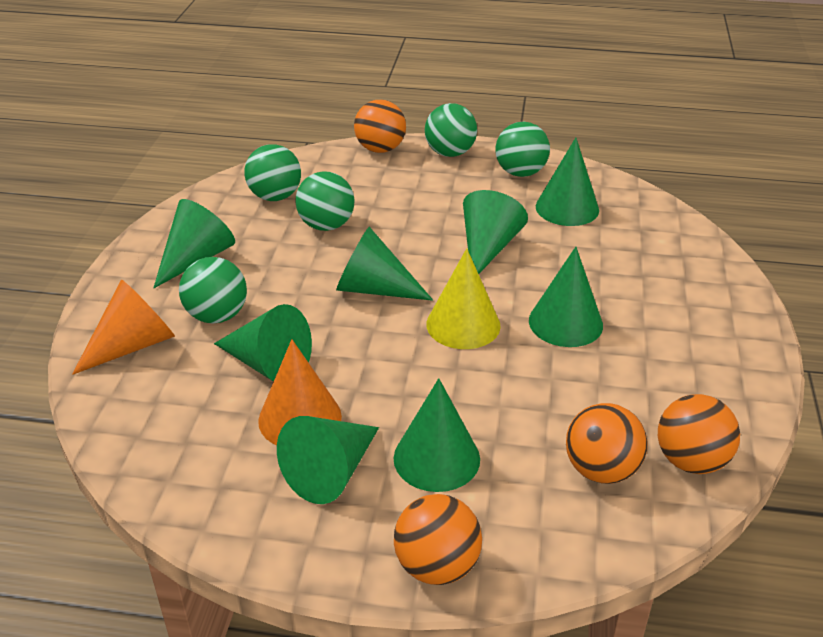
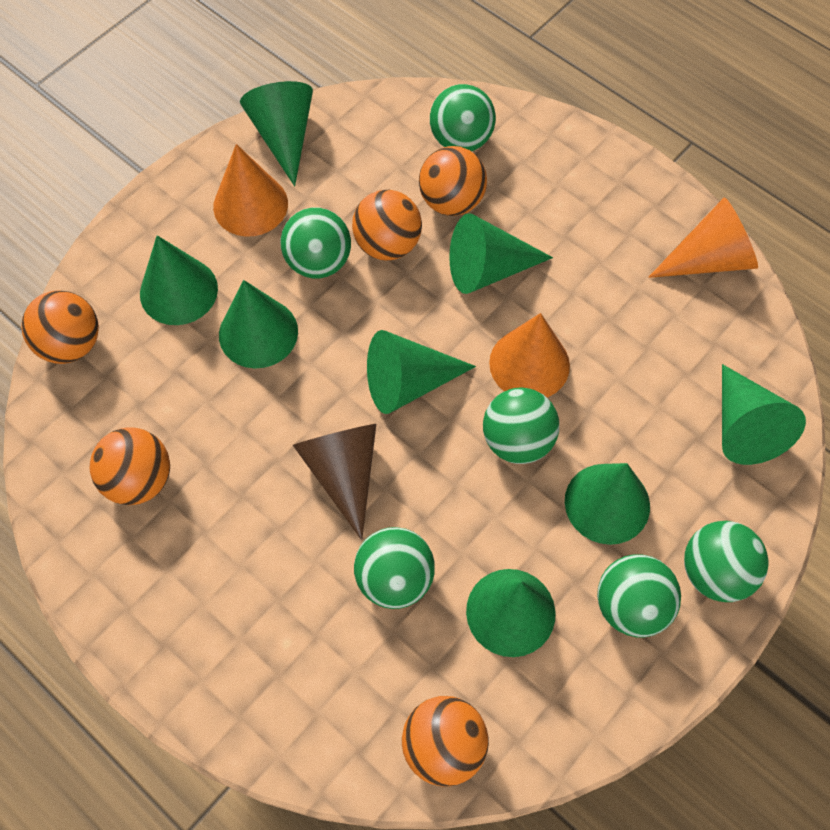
brown cone: none = 0 -> [293,424,376,540] = 1
green ball: [179,257,247,324] [244,144,301,201] [295,171,355,231] [425,103,477,157] [495,122,550,177] = 5 -> [281,208,351,278] [354,527,435,609] [430,84,496,151] [483,388,559,464] [597,554,681,637] [684,521,769,602] = 6
orange ball: [354,100,406,153] [394,494,482,585] [566,403,648,484] [658,394,740,474] = 4 -> [22,290,99,364] [90,428,170,505] [352,190,422,260] [402,696,489,787] [419,146,487,216] = 5
orange cone: [72,279,175,375] [258,339,342,445] = 2 -> [213,144,288,237] [489,313,570,398] [648,197,758,278] = 3
yellow cone: [426,248,501,349] = 1 -> none = 0

